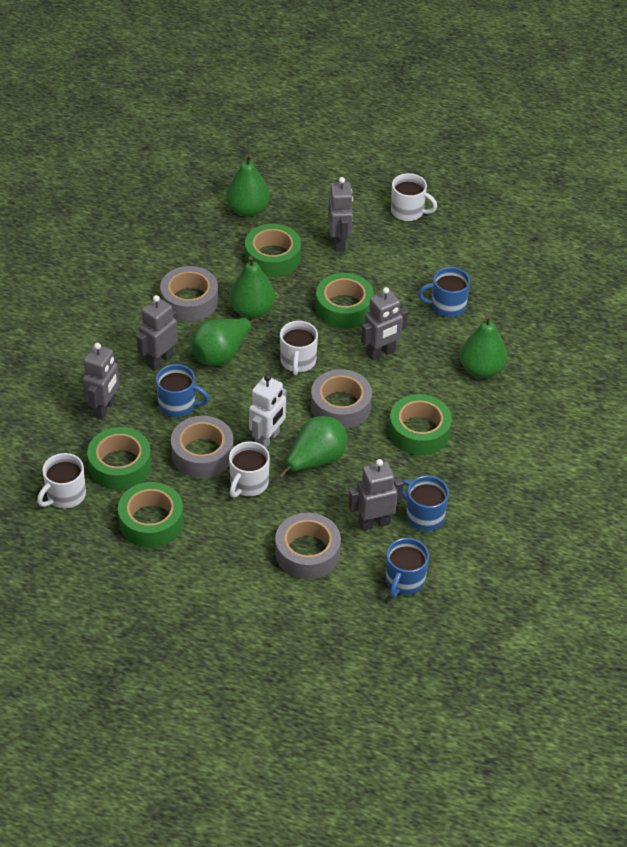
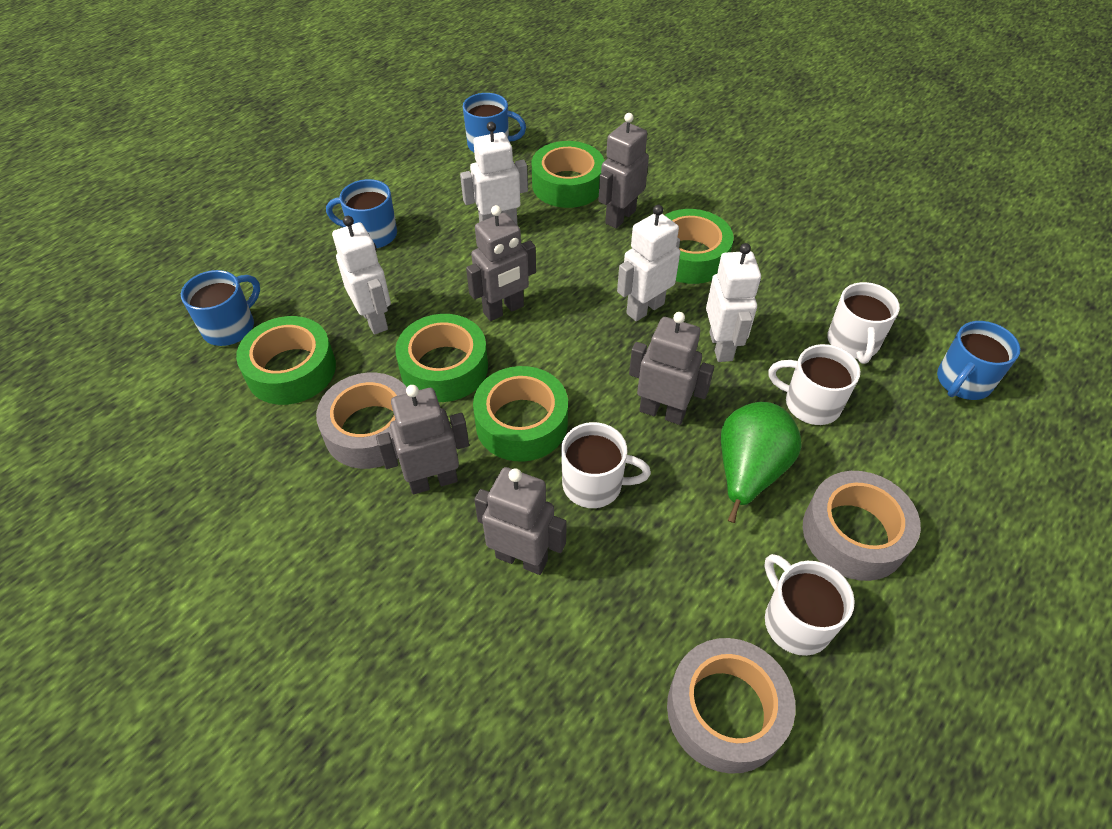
green pear: [191,318,259,366] [226,154,270,217] [229,256,275,319] [279,416,347,478] [460,315,508,378] = 5 -> [721,402,802,523] = 1
grey tape: [160,266,218,322] [171,416,234,478] [275,513,341,579] [311,369,372,429] = 4 -> [316,373,407,469] [667,638,796,774] [803,471,921,581] = 3
white robot: [249,374,287,448] = 1 -> [332,216,391,335] [460,122,528,224] [617,205,680,321] [706,243,761,362] = 4

